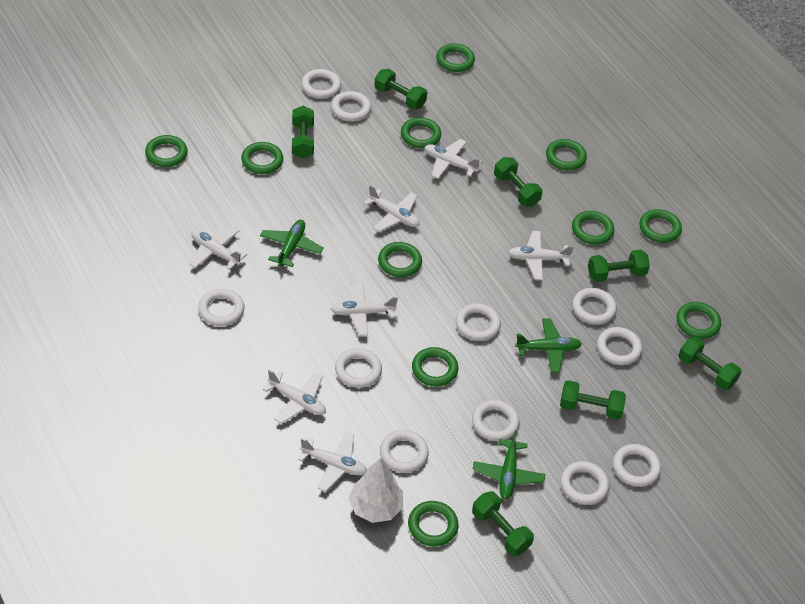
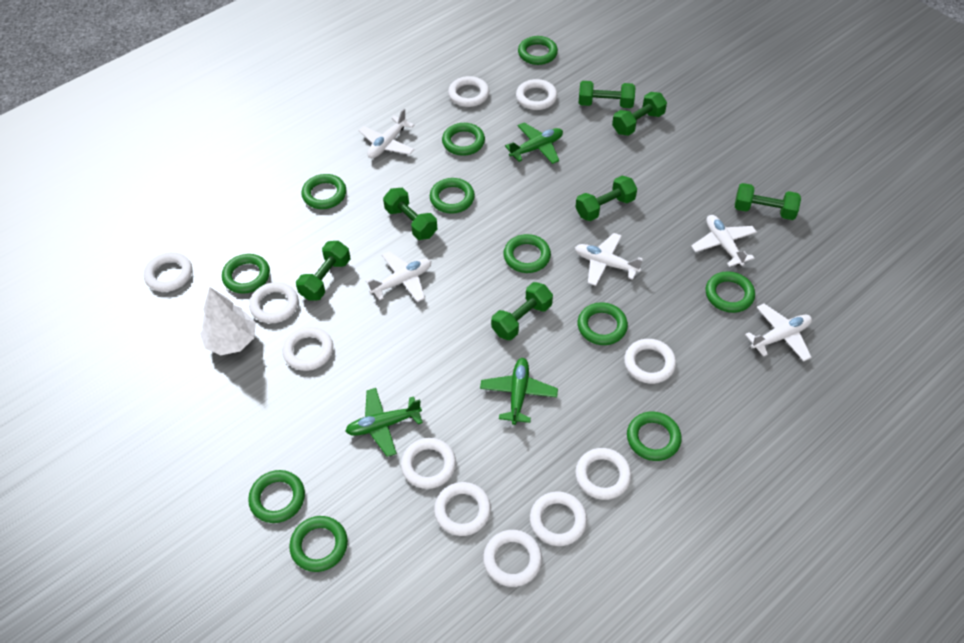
white plane: [189,227,247,270] [262,369,326,424] [298,432,367,492] [330,283,398,336] [364,185,419,232] [425,139,482,179] [508,231,574,280] = 7 -> [359,109,415,158] [366,251,431,302] [575,233,643,286] [691,215,757,267] [745,304,812,361] = 5

